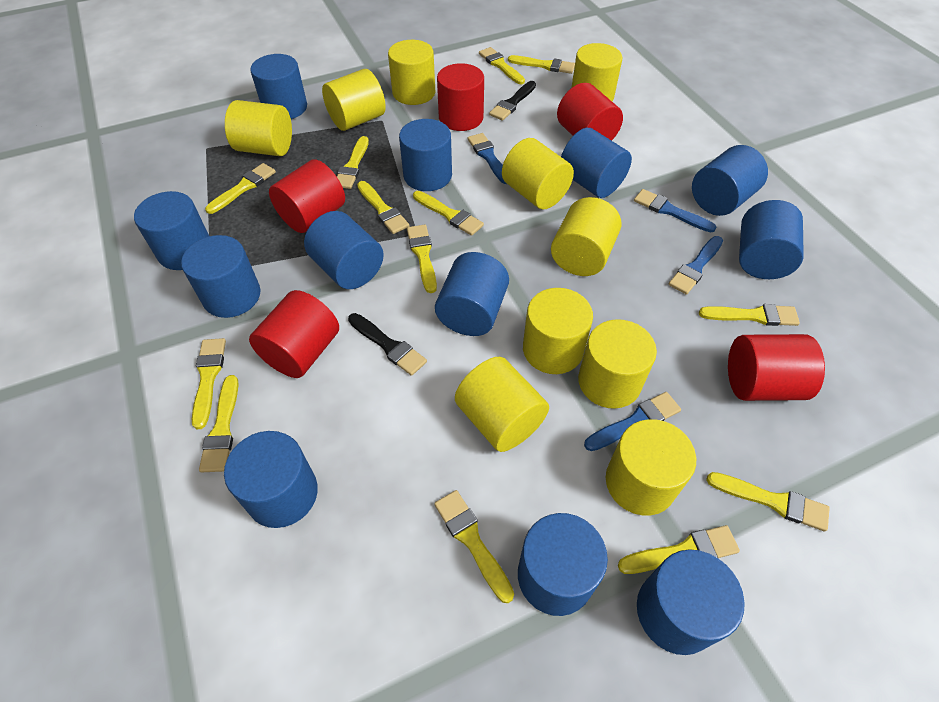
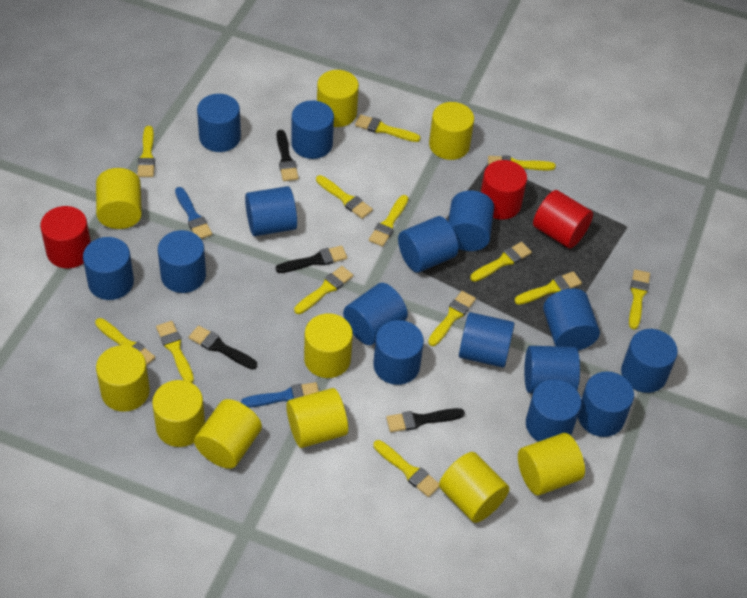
black brush: [348,313,427,376] [489,81,536,121] = 2 -> [189,325,257,370] [276,130,299,181] [276,246,347,273] [386,408,465,432] = 4
blue brush: [467,133,507,184] [584,392,681,451] [634,189,716,232] [668,236,723,295] = 4 -> [175,187,212,239] [241,382,319,408] = 2
blue cylinder: [134,191,209,270] [181,235,260,318] [224,431,318,528] [250,54,307,119] [304,211,384,289] [399,119,452,191] [435,252,509,336] [518,513,608,616] [561,128,632,198] [637,549,745,655] [692,145,768,216] [739,200,804,279] = 12 -> [83,237,134,300] [158,230,206,293] [197,94,241,152] [245,186,297,236] [291,100,334,159] [343,283,408,345] [373,320,424,385] [398,216,458,273] [448,191,494,251] [459,312,514,368] [524,346,580,393] [526,379,581,442] [543,288,600,351] [578,371,634,437] [621,329,678,393] = 15
red cylinder: [249,290,339,378] [269,159,345,233] [437,63,484,131] [557,83,623,141] [728,334,825,401] = 5 -> [40,206,91,268] [481,160,527,220] [533,190,593,248] = 3

